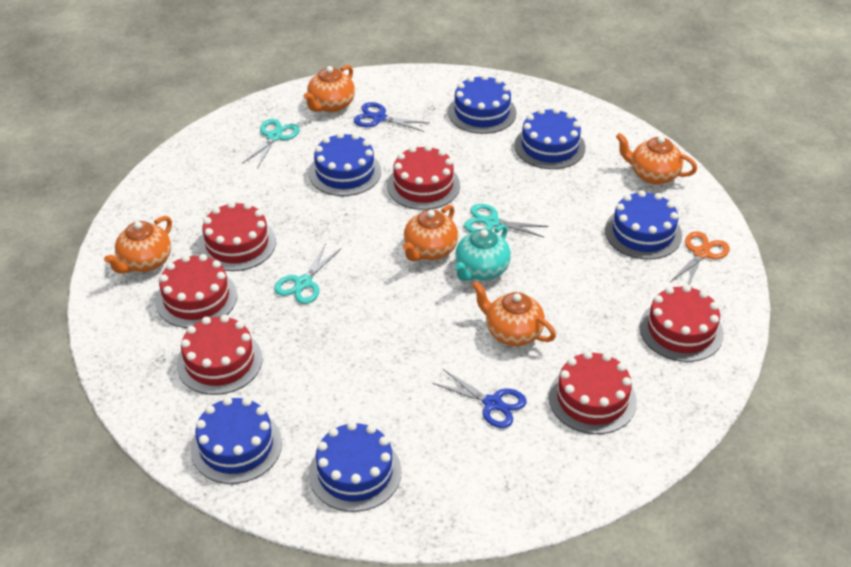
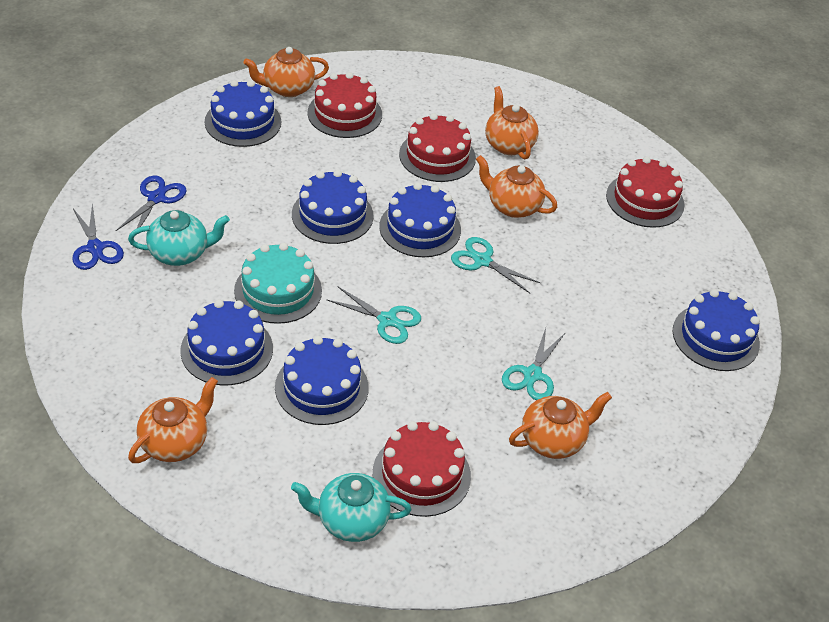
orange scissors: [669,231,730,285] = 1 -> none = 0
red cake: [155,254,237,328] [177,315,263,395] [198,201,276,271] [387,145,460,210] [549,351,637,434] [640,285,724,362] = 6 -> [308,72,382,138] [373,421,471,517] [399,113,476,182] [606,156,685,228] = 4
turquoise cake: none = 0 -> [234,243,322,324] = 1
turquoise teapot: [454,224,511,281] = 1 -> [128,210,230,266] [291,473,411,542] = 2

